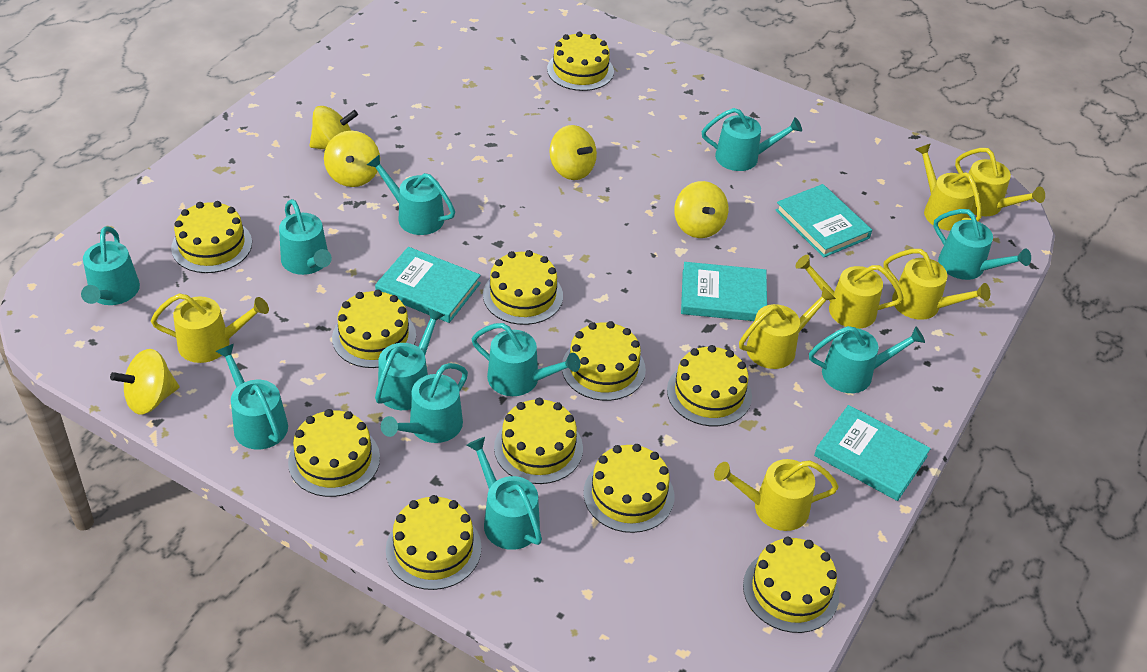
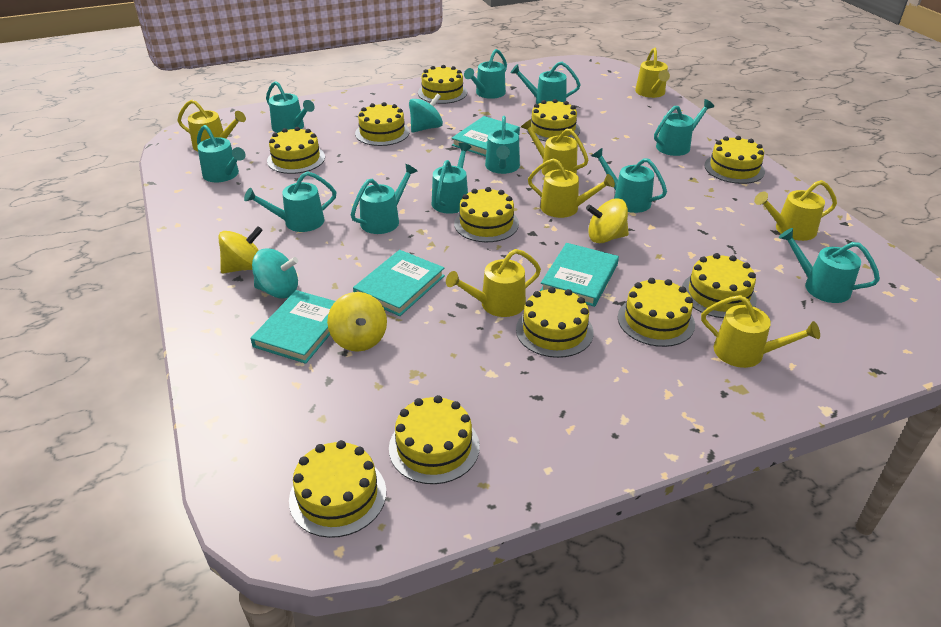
turquoise spinning top: none = 0 -> [252,248,298,299] [409,94,443,133] = 2
yellow spinning top: [110,349,179,415] [309,106,358,149] [324,131,380,187] [549,125,597,180] [674,181,728,238] = 5 -> [218,226,263,273] [327,292,387,352] [586,198,629,243] = 3

